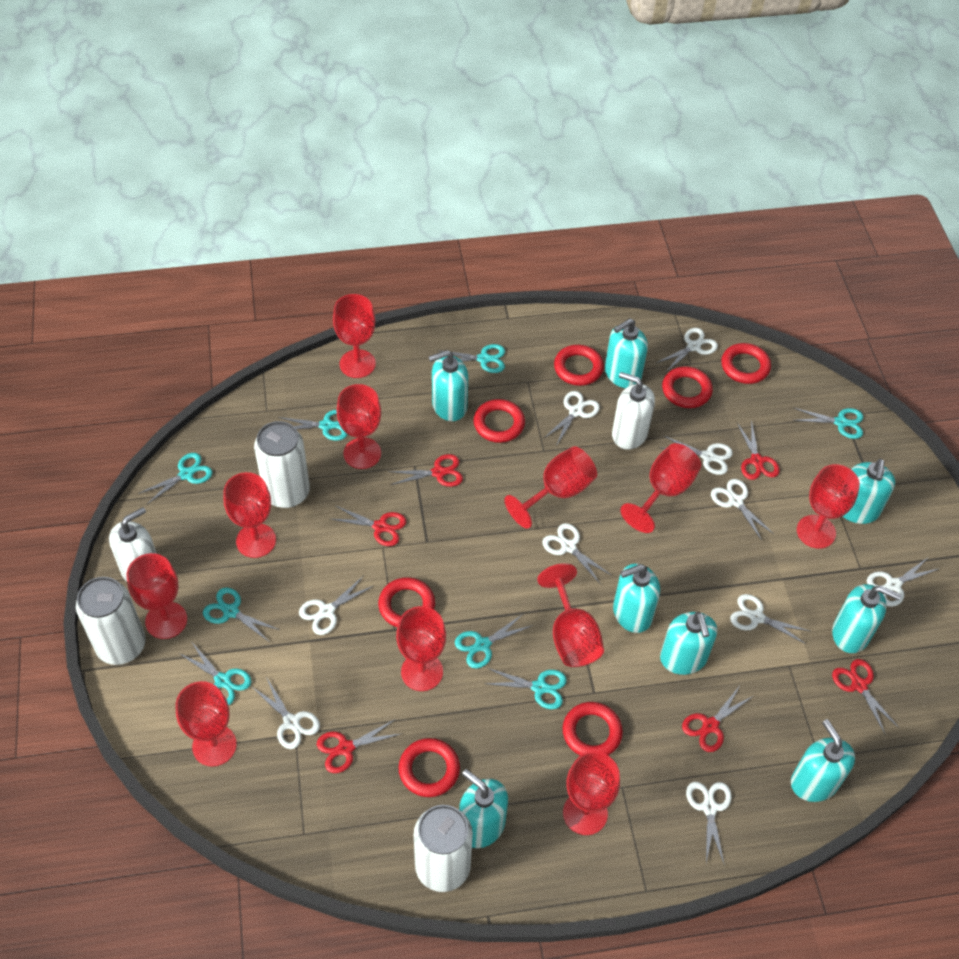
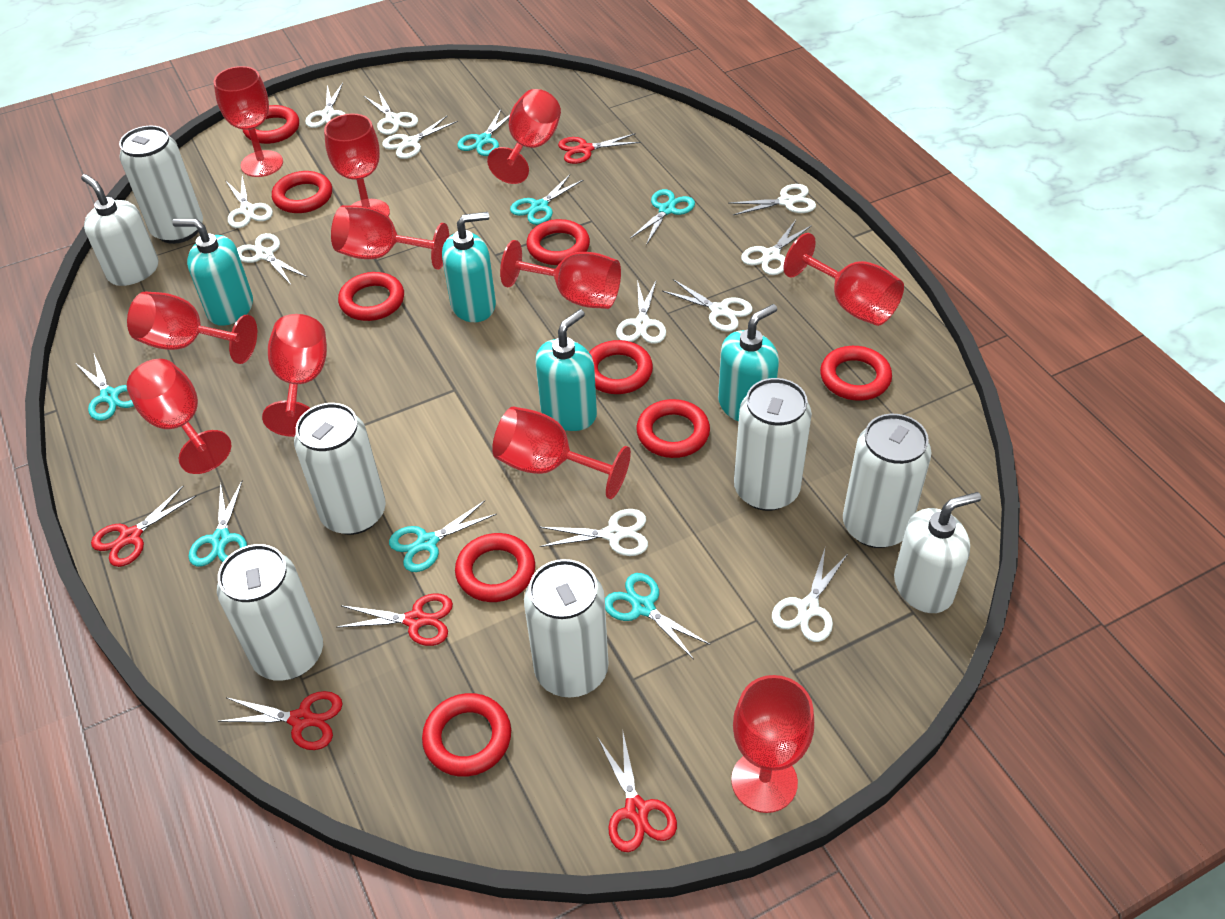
red ring: [378,577,435,627] [398,738,460,797] [473,399,525,443] [554,345,604,386] [563,702,623,756] [662,366,713,408] [721,343,771,384] = 7 -> [242,105,299,144] [272,171,332,213] [338,272,404,321] [422,693,511,777] [455,533,535,602] [527,219,590,265] [589,340,653,394] [636,399,710,458] [820,346,892,401] = 9
red scissors: [317,719,400,773] [331,506,406,546] [388,454,463,487] [682,686,753,752] [737,420,780,480] [832,659,899,734] = 6 -> [91,486,196,567] [218,691,343,750] [336,593,453,646] [558,133,641,164] [598,733,677,852] = 5
turquoise scissors: [138,453,213,505] [179,641,251,705] [203,588,279,642] [278,410,348,441] [437,344,505,373] [455,613,533,669] [485,668,567,709] [793,408,863,439] = 8 -> [75,354,134,421] [188,480,247,567] [389,501,497,572] [457,109,510,156] [510,175,584,225] [605,573,710,660] [630,189,695,245] = 7
turquoise soap dispenser: [429,350,468,421] [459,769,508,848] [605,318,648,388] [613,563,660,633] [660,612,717,675] [791,719,855,802] [832,584,901,653] [842,459,895,524] = 8 -> [172,219,253,326] [442,212,496,322] [535,309,597,431] [718,304,779,422] = 4
white can: [76,577,146,665] [254,421,310,508] [414,805,473,892] = 3 -> [119,126,203,244] [217,544,323,681] [294,403,386,535] [524,559,609,698] [734,378,812,511] [843,414,931,548] = 6
white scissors: [252,677,320,749] [299,576,373,635] [542,523,611,584] [543,391,600,446] [655,328,718,373] [659,435,733,475] [686,782,732,866] [711,479,774,541] [730,594,810,644] [867,557,940,607] = 10 -> [225,176,273,228] [237,233,307,285] [305,83,345,128] [364,90,418,135] [382,116,458,159] [540,509,648,556] [616,280,666,344] [662,279,753,332] [728,184,816,215] [741,220,812,275] [772,549,848,642] = 11

